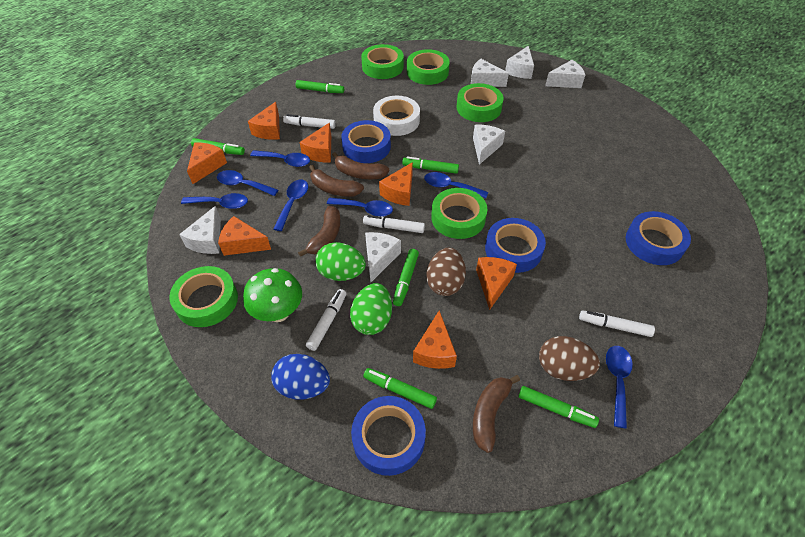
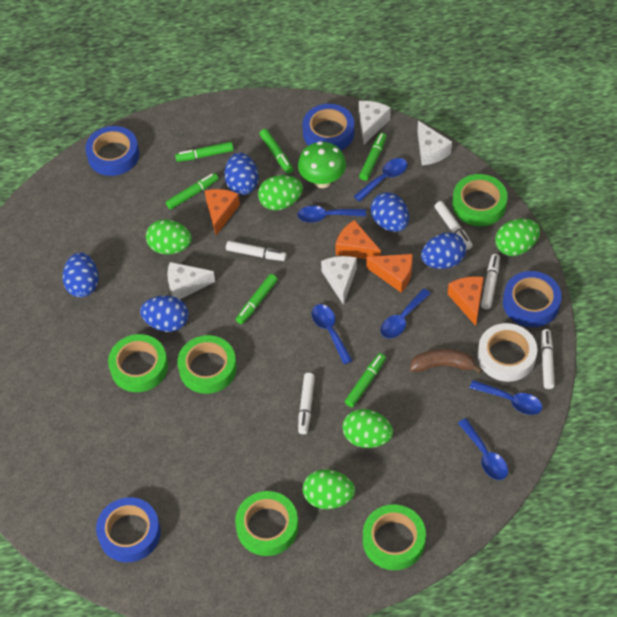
blue egg: [271,354,330,400] = 1 -> [62,252,98,297] [140,296,189,332] [224,153,259,195] [371,192,409,232] [421,232,466,269] = 5
blue spoon: [181,193,248,209] [217,170,278,196] [250,150,310,167] [273,180,308,231] [327,197,393,217] [424,172,488,198] [606,346,633,428] = 7 -> [297,206,366,223] [312,304,353,364] [354,158,407,202] [380,289,431,338] [458,418,508,480] [470,380,543,415] = 6
brown banana: [298,206,341,257] [309,165,364,197] [332,152,389,179] [473,375,520,453] = 4 -> [410,349,482,374] = 1
brown egg: [427,248,466,296] [539,336,600,381] = 2 -> none = 0
green egg: [315,242,366,281] [350,283,392,335] = 2 -> [146,219,192,254] [258,175,303,210] [303,469,355,509] [343,409,393,448] [495,219,540,256] = 5
orange cheese: [187,143,227,184] [218,216,271,256] [248,102,280,140] [300,123,331,163] [379,162,413,206] [413,310,457,369] [476,257,517,310] = 7 -> [205,189,240,235] [335,220,381,259] [366,254,413,293] [448,276,484,326] = 4
white cheese: [179,206,221,254] [365,232,401,283] [471,59,509,87] [473,125,505,165] [505,46,534,79] [545,60,585,88] = 6 -> [167,262,215,299] [321,256,357,305] [359,101,391,144] [417,121,452,165] = 4
white marker: [283,114,336,129] [306,289,346,351] [363,215,425,233] [579,310,655,337] = 4 -> [226,241,287,261] [298,373,315,434] [435,201,473,250] [481,254,500,309] [541,329,555,389] = 5

